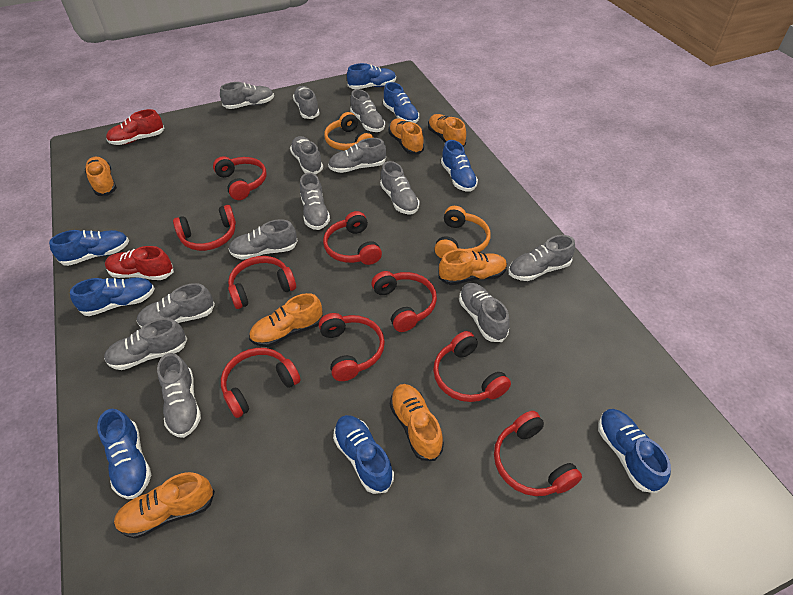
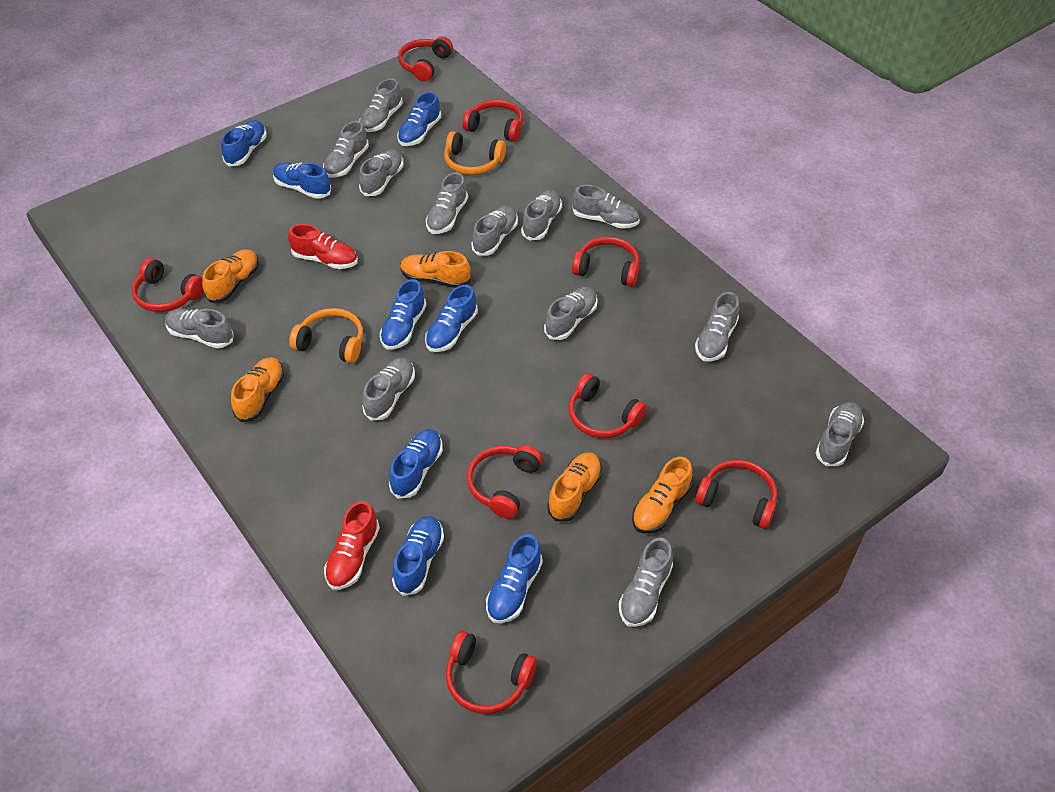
orange shoe: [85,157,117,196] [114,472,215,539] [249,293,323,347] [388,119,424,154] [390,384,444,461] [428,114,466,147] [439,249,507,285] = 7 -> [202,249,259,303] [231,357,284,422] [400,251,471,288] [547,452,602,521] [632,457,692,534] = 5
red headphones: [173,205,236,251] [213,156,266,200] [221,348,301,418] [228,256,296,309] [319,313,385,381] [323,211,382,265] [372,271,437,332] [433,331,511,402] [494,411,582,496] = 9 -> [132,258,204,312] [398,36,453,81] [446,631,537,714] [462,100,523,142] [467,445,543,519] [569,373,647,438] [572,237,639,287] [695,460,777,529] = 8

